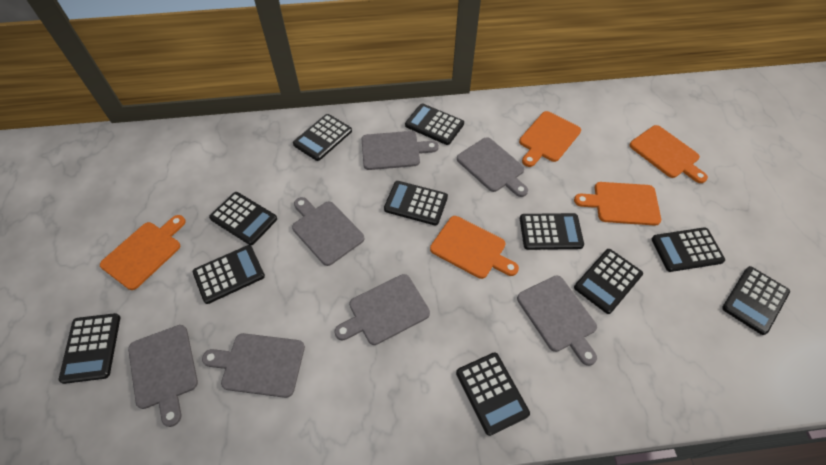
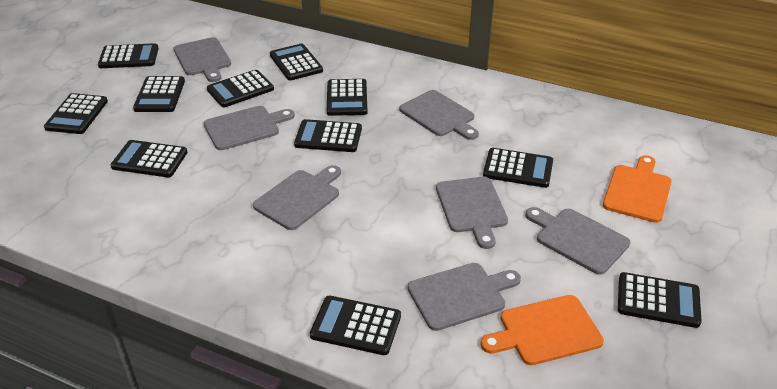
orange cutting board: [100,215,186,290] [430,216,519,279] [519,111,581,167] [574,182,661,225] [629,125,708,183] = 5 -> [480,295,604,365] [603,155,672,223] = 2

